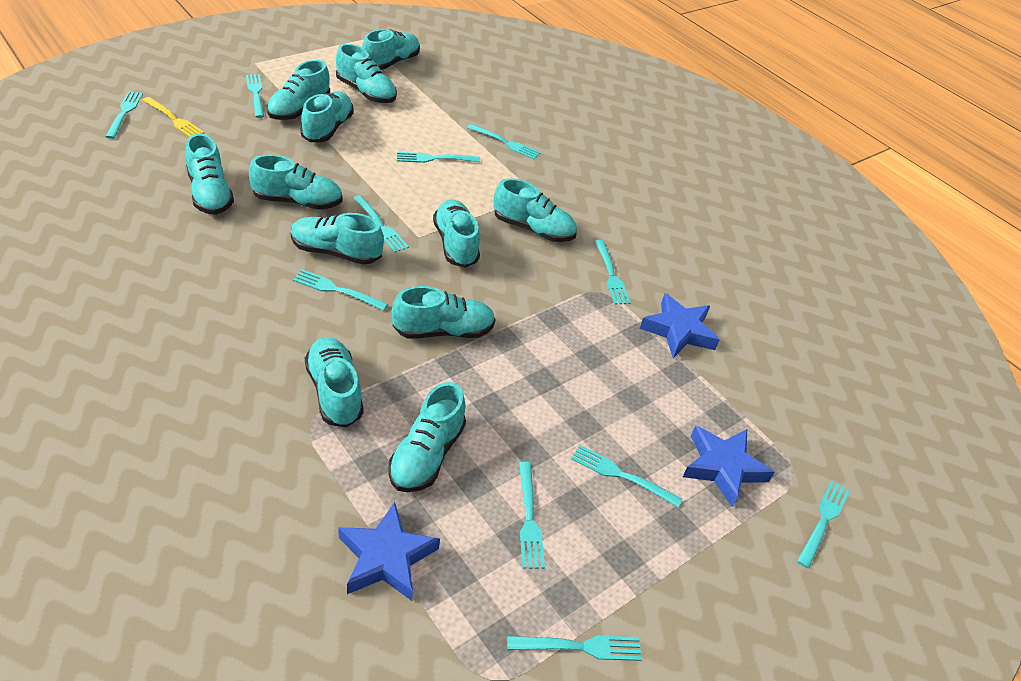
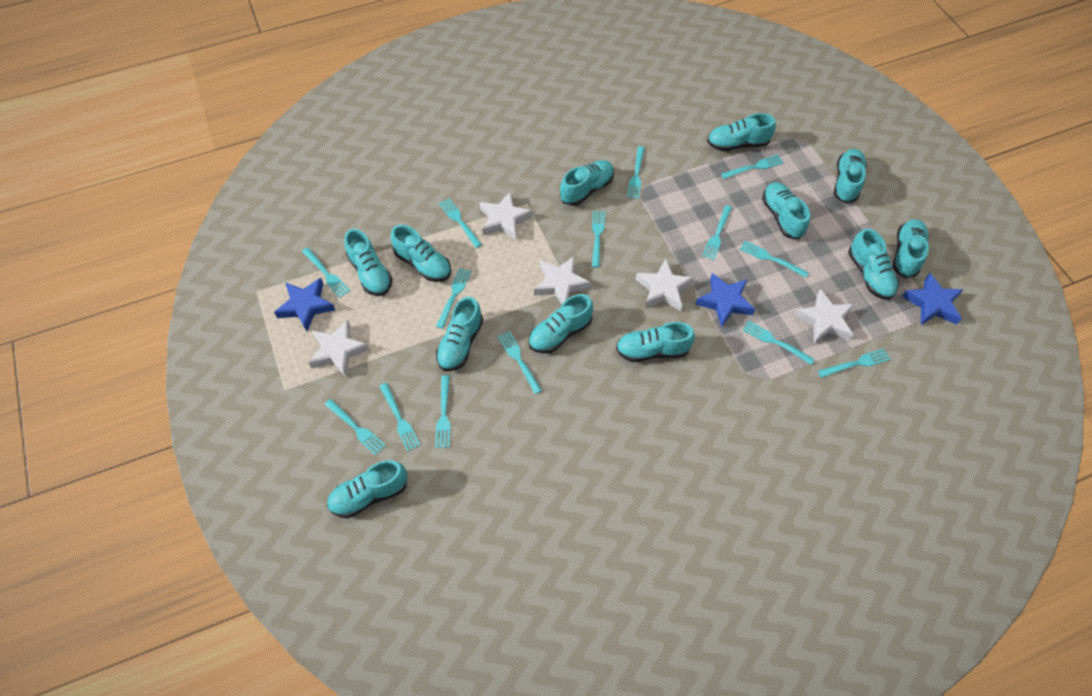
turquoise fork: [106,91,143,139] [246,74,264,118] [293,269,388,311] [353,195,409,253] [397,152,480,163] [467,124,541,159] [507,635,642,661] [519,462,545,569] [571,445,682,507] [595,240,631,305] [797,480,850,568] = 11 -> [302,247,350,298] [324,399,386,455] [379,383,420,452] [435,375,451,448] [436,268,471,329] [439,198,482,248] [498,331,542,394] [592,211,605,268] [627,146,645,199] [702,205,732,261] [721,155,784,179] [740,240,809,278] [743,321,815,365] [818,348,891,378] = 14
white star: none = 0 -> [309,319,370,377] [480,192,533,241] [534,257,591,304] [636,259,694,311] [794,289,854,344] = 5
yellow fork: [143,97,204,137] = 1 -> none = 0

